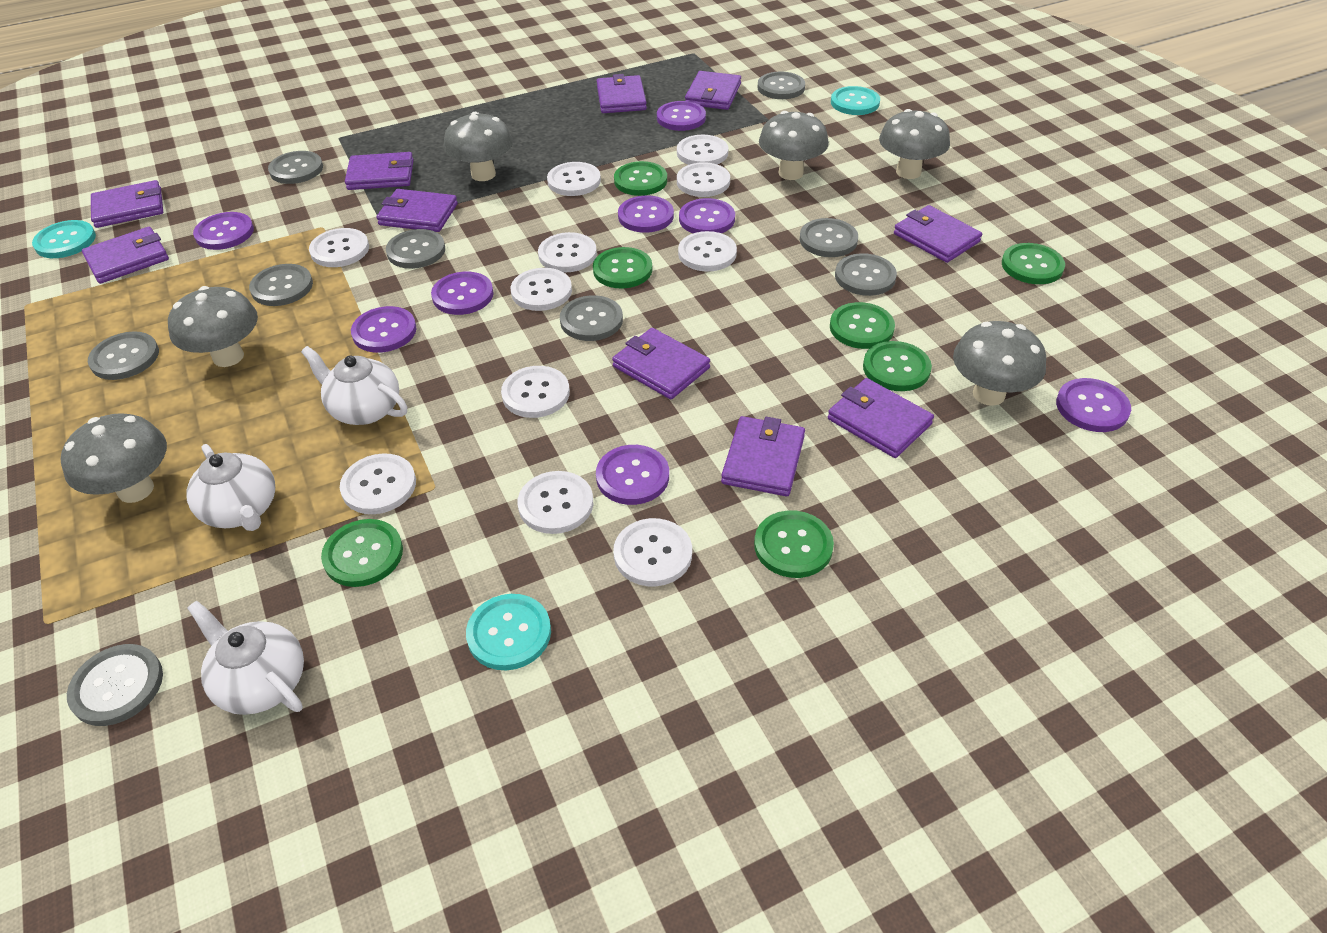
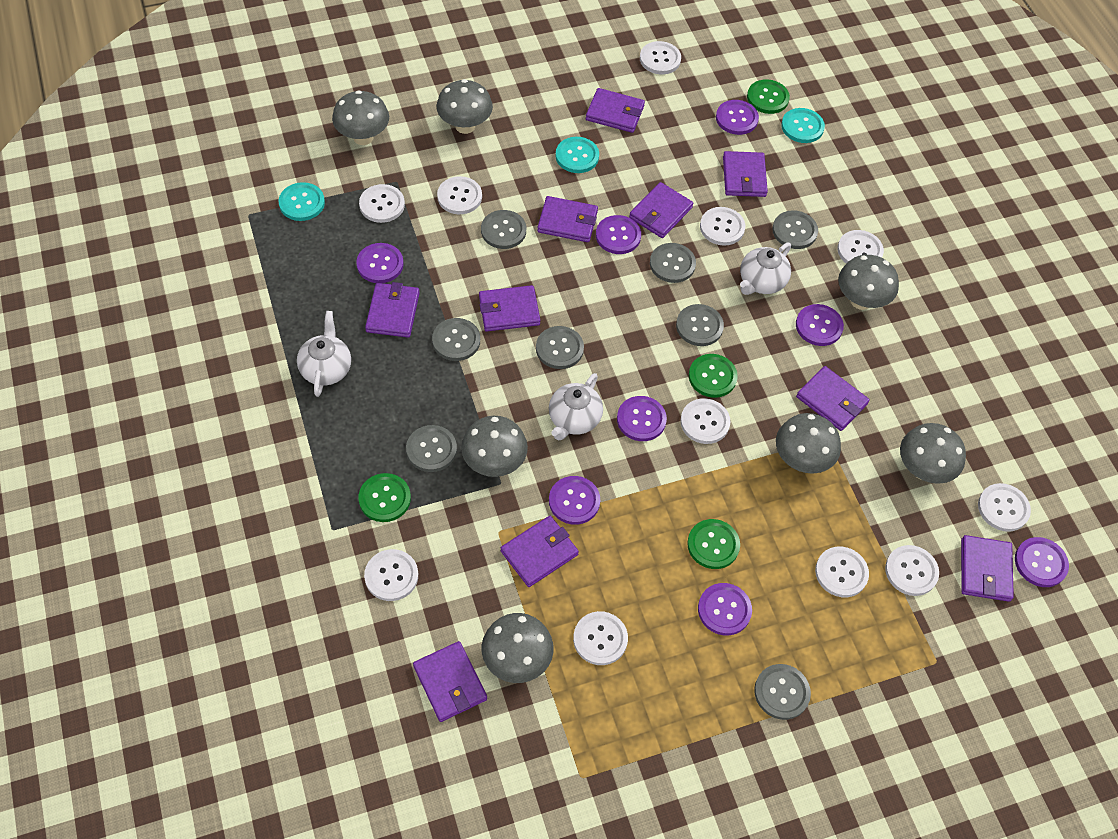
green button: [321,519,403,587] [593,247,652,289] [614,161,667,196] [754,510,834,578] [830,302,895,349] [863,341,932,391] [1002,243,1065,284] = 7 -> [358,473,411,522] [687,519,740,569] [689,354,738,398] [747,79,790,114] = 4
grey button: [67,644,163,726] [88,331,159,380] [249,264,313,306] [268,151,323,184] [386,229,445,269] [560,295,623,341] [757,71,805,99] [800,218,858,257] [835,253,897,296] = 9 -> [406,425,457,472] [432,318,480,361] [481,210,526,249] [536,326,584,369] [650,243,696,283] [676,304,724,346] [754,664,811,720] [772,210,818,249] = 8
grey mushroom: [61,413,167,503] [168,286,258,367] [443,112,513,181] [759,111,829,180] [879,109,950,179] [953,321,1046,406] = 6 -> [332,90,389,145] [436,79,493,134] [461,416,528,477] [482,613,554,683] [776,413,841,474] [838,255,899,310] [900,423,966,484] = 7

